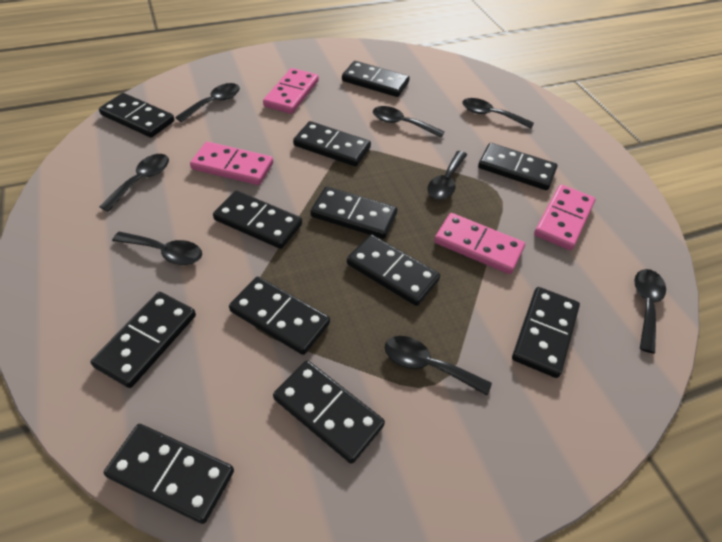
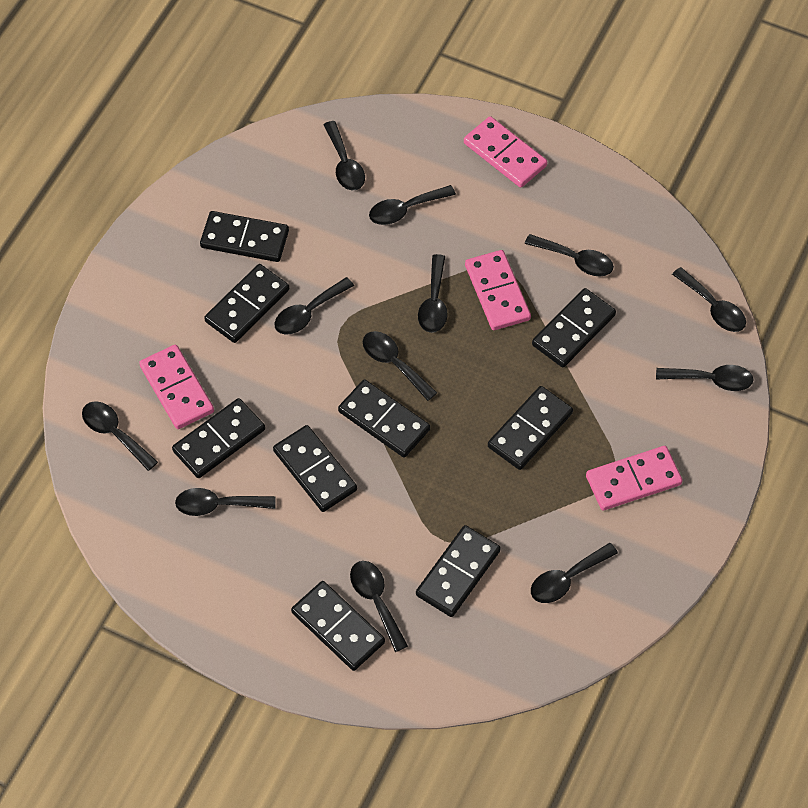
black domino: [90,292,196,388] [99,93,175,138] [104,424,234,524] [213,190,302,249] [229,277,330,355] [273,360,385,464] [293,121,371,166] [310,186,397,239] [342,61,410,97] [347,235,440,306] [478,143,558,190] [512,287,580,378] = 12 -> [172,398,265,478] [200,211,289,262] [204,264,289,343] [273,425,357,512] [291,581,385,671] [338,380,430,457] [416,525,501,617] [488,386,573,470] [532,288,616,367] = 9
black spoon: [99,154,169,212] [112,232,202,265] [175,83,240,122] [373,106,445,138] [385,336,492,396] [428,151,467,200] [462,98,534,129] [634,269,666,353] = 8 -> [82,401,158,471] [175,488,276,516] [274,277,354,335] [323,121,365,190] [350,561,408,652] [363,331,437,401] [369,185,456,225] [418,254,447,333] [525,234,614,276] [531,543,618,603] [656,365,753,391] [672,267,746,332] = 12

